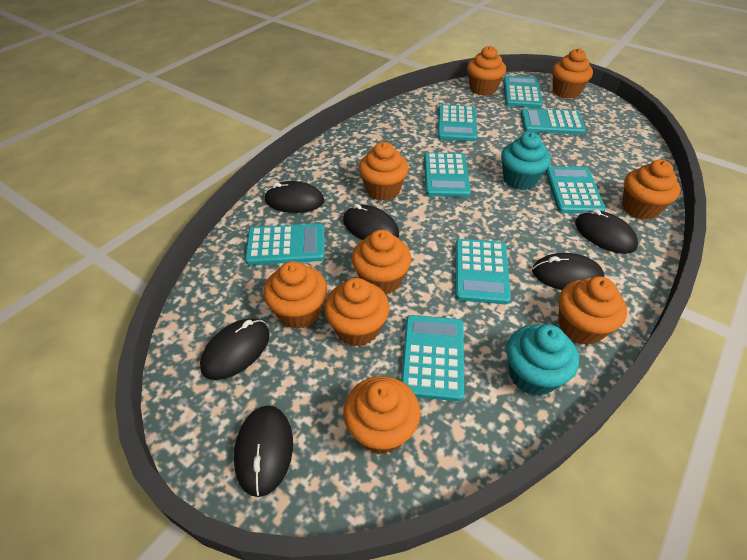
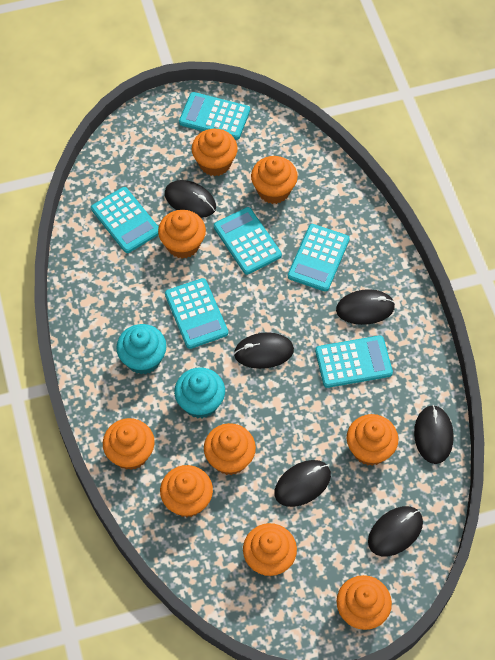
turquoise calculator: [245,224,325,265] [401,315,464,401] [424,152,471,197] [438,105,478,141] [455,239,511,304] [503,76,543,108] [520,108,586,135] [546,166,606,214] = 8 -> [91,187,159,253] [165,278,228,349] [179,92,250,140] [214,207,282,275] [288,224,350,292] [315,335,393,388] = 6

